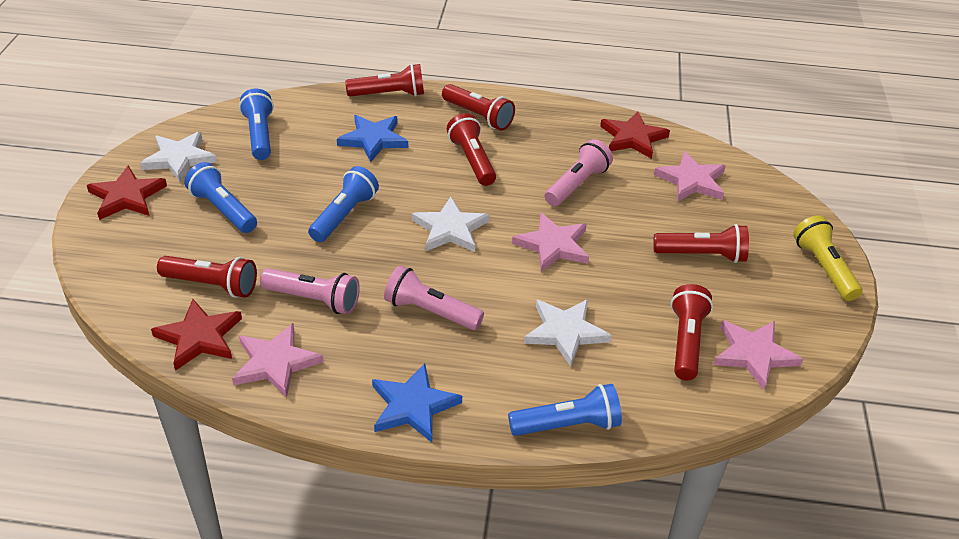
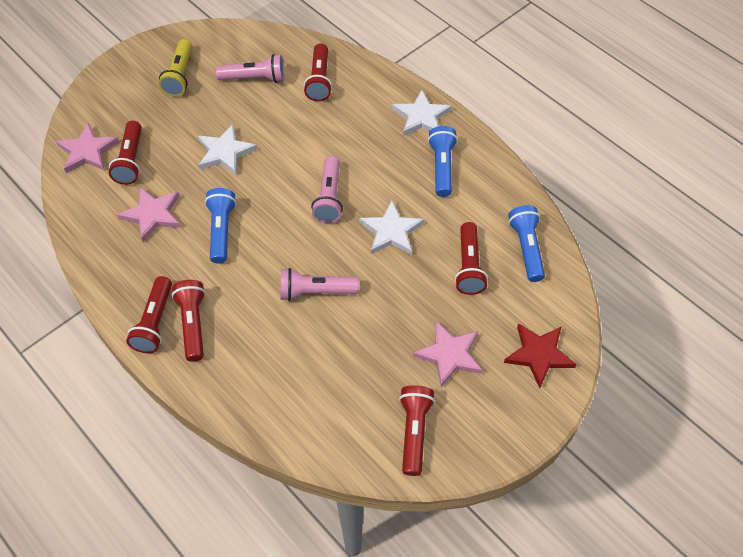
blue flashlight: [184,162,257,233] [239,89,274,160] [308,166,379,242] [508,384,622,436] = 4 -> [205,188,236,264] [428,126,458,197] [508,205,545,282] = 3
blue star: [337,115,408,162] [372,363,462,442] = 2 -> none = 0
pink star: [232,323,324,398] [512,213,589,272] [654,151,726,201] [713,320,803,390] = 4 -> [56,123,119,173] [117,187,181,242] [413,321,483,387] = 3
red star: [87,165,167,220] [151,299,242,371] [600,112,670,159] = 3 -> [504,323,577,388] = 1

